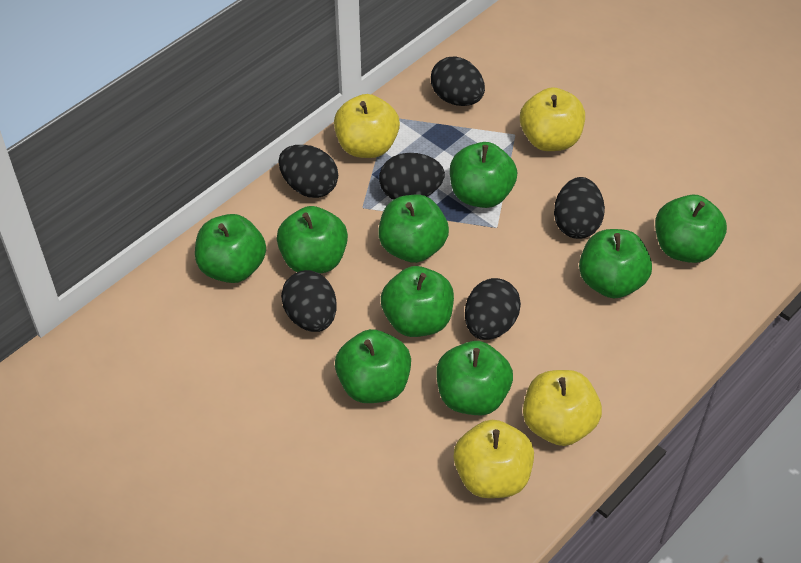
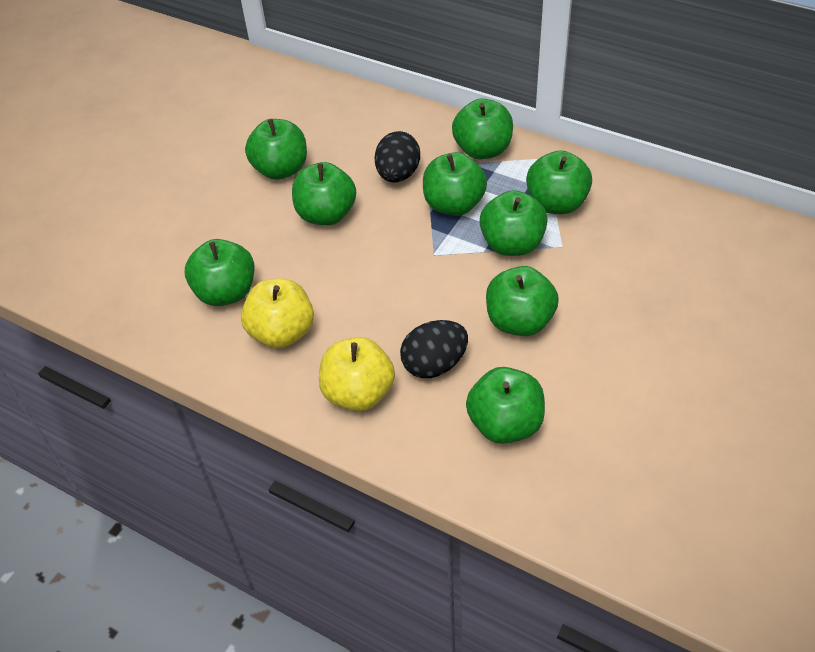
black egg: [279,145,338,198] [281,270,337,332] [379,153,445,200] [431,56,485,106] [465,278,521,340] [554,177,605,239] = 6 -> [375,131,420,182] [400,320,468,378] = 2
yellow apple: [334,94,400,158] [454,420,534,498] [520,87,585,151] [523,370,602,446] = 4 -> [241,278,314,348] [319,337,395,411] = 2

